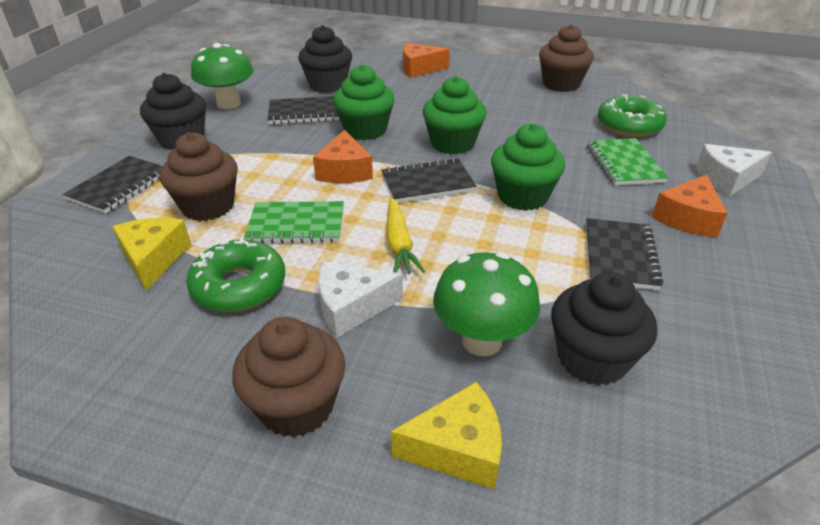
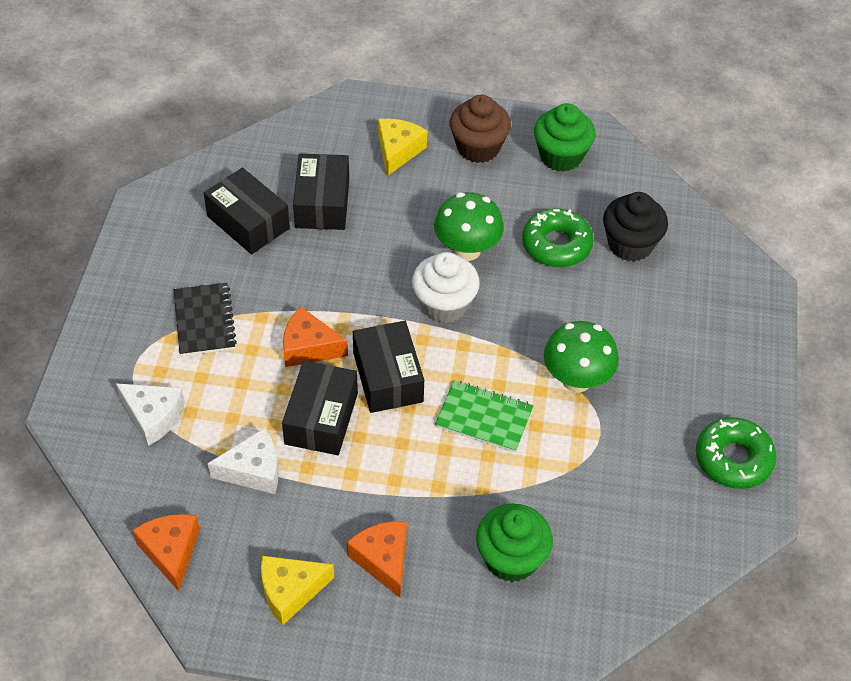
black box: none = 0 -> [204,167,290,254] [282,360,358,455] [293,154,349,230] [353,321,424,413] = 4
black cupcake: [140,73,206,150] [298,25,352,93] [551,272,657,386] = 3 -> [603,192,668,262] = 1
black notebook: [63,156,162,214] [268,96,339,125] [382,158,477,203] [586,218,664,290] = 4 -> [174,283,237,356] = 1
brown cupcake: [160,132,238,221] [232,317,345,438] [539,24,594,92] = 3 -> [450,95,511,163] = 1
green cupcake: [333,64,395,140] [423,76,487,154] [491,123,565,211] = 3 -> [476,504,553,582] [534,103,595,172] = 2
green notebook: [244,201,344,243] [587,138,669,185] = 2 -> [435,380,534,453] = 1
white cupcake: none = 0 -> [412,252,480,323] = 1
yellow carrot: [386,198,425,274] = 1 -> none = 0

